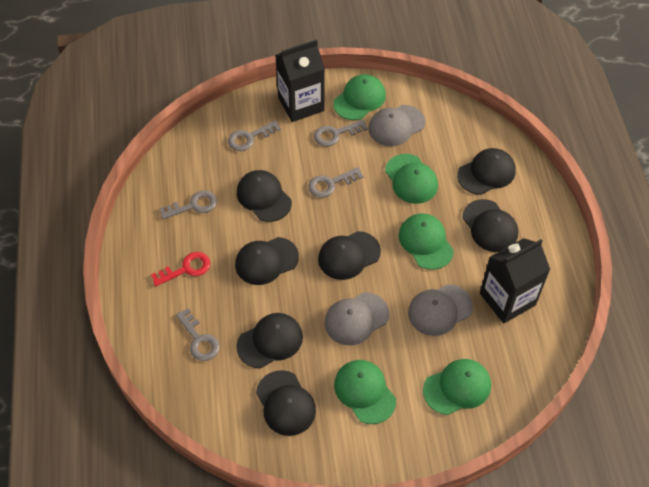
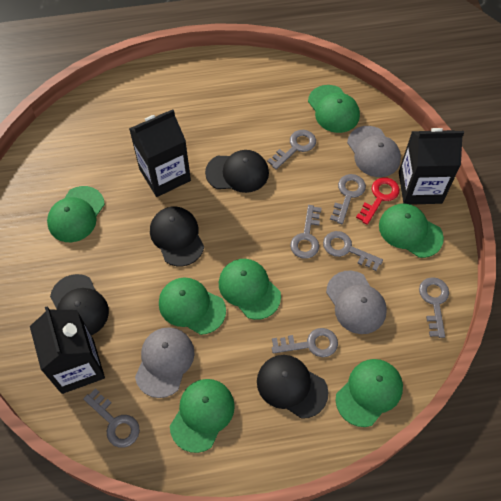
black cap: [235,237,299,285] [236,313,303,368] [237,170,292,222] [256,370,316,436] [318,231,381,280] [457,148,516,195] [463,199,518,252] = 7 -> [50,274,109,335] [150,207,204,266] [205,150,269,193] [257,355,329,419] = 4
black carton: [275,39,325,122] [480,238,550,323] = 2 -> [30,306,105,394] [129,110,191,197] [399,128,464,205] = 3
green cap: [333,74,386,120] [334,360,396,424] [385,154,438,204] [399,213,454,270] [423,359,491,415] = 5 -> [47,186,105,242] [159,278,226,335] [170,379,235,453] [219,259,281,320] [308,85,360,133] [336,359,403,427] [379,204,444,258] = 7
grey key: [159,190,217,219] [176,308,220,361] [228,120,281,151] [308,167,363,198] [314,120,368,147] = 5 -> [83,388,140,448] [267,130,316,170] [272,328,338,357] [290,205,322,259] [323,231,383,271] [330,174,366,224] [419,277,449,338] = 7

